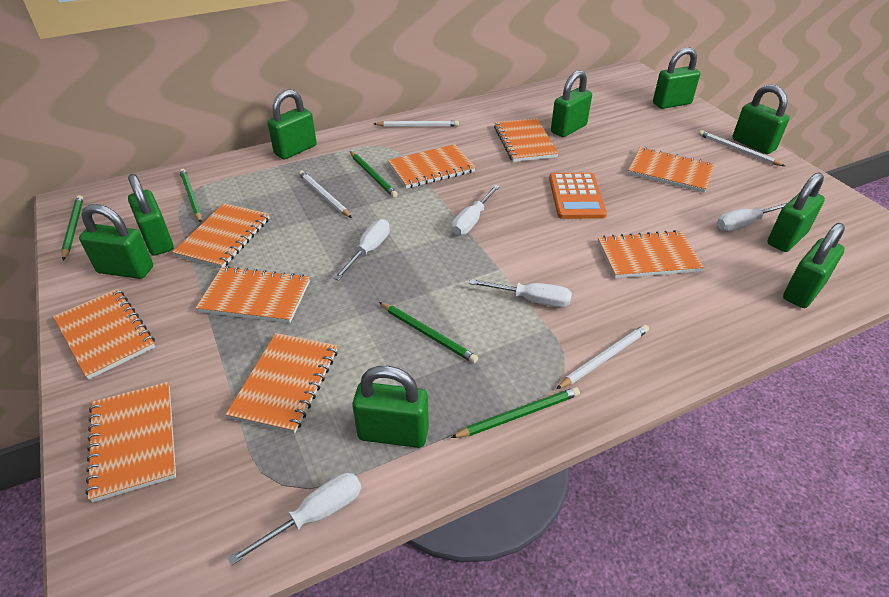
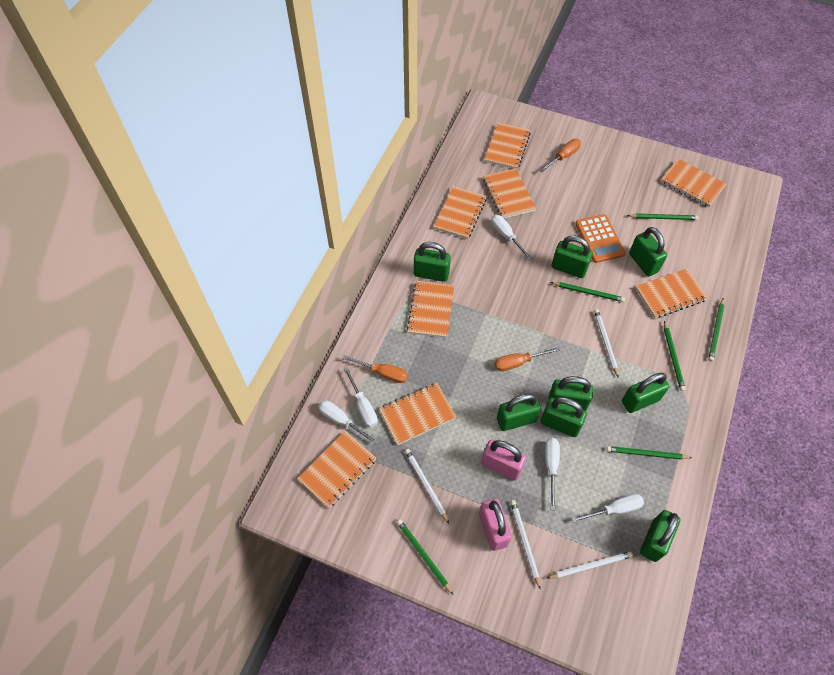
green padlock: [79,204,153,279] [128,174,173,256] [267,90,317,159] [352,366,429,448] [551,70,592,137] [653,47,700,109] [732,84,790,154] [767,173,825,252] [783,223,845,308] = 9 -> [414,242,451,282] [497,393,541,431] [541,397,587,437] [549,376,593,411] [552,235,593,278] [622,373,669,413] [629,227,667,276] [640,510,681,562] = 8
green pencil: [61,195,83,260] [180,169,202,223] [350,151,398,198] [379,302,478,363] [451,387,580,438] = 5 -> [397,519,453,595] [550,282,625,302] [606,446,692,459] [627,213,698,220] [664,321,685,391] [708,298,724,361] = 6
orange notebook: [53,289,155,380] [85,382,176,502] [172,203,270,268] [196,266,310,323] [226,333,337,434] [388,144,476,189] [494,118,559,162] [598,230,704,278] [628,147,715,193] = 9 -> [297,431,376,508] [379,383,456,445] [407,281,454,338] [434,186,487,239] [483,168,536,218] [484,123,531,169] [635,268,708,318] [661,159,727,207] = 8
orange screwdriver: none = 0 -> [343,355,408,383] [495,347,560,371] [540,139,581,172] = 3
pink padlock: none = 0 -> [479,499,512,551] [481,440,527,481] = 2

